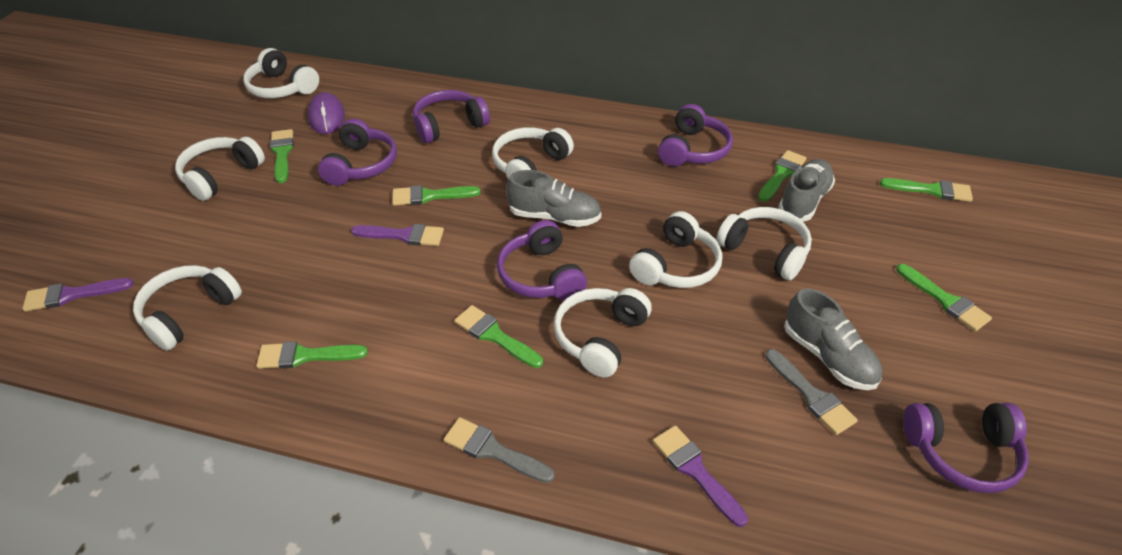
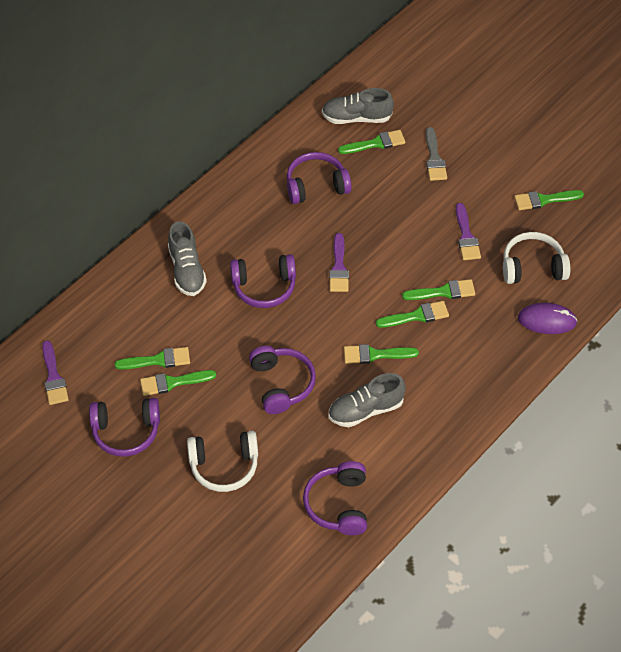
grey brush: [443,417,555,483] [765,349,858,435] = 2 -> [426,127,447,181] = 1
white headphones: [133,265,242,351] [175,137,265,201] [243,48,319,98] [492,127,574,179] [554,288,652,378] [629,211,722,288] [716,207,812,280] = 7 -> [187,431,258,492] [503,232,570,284] = 2

